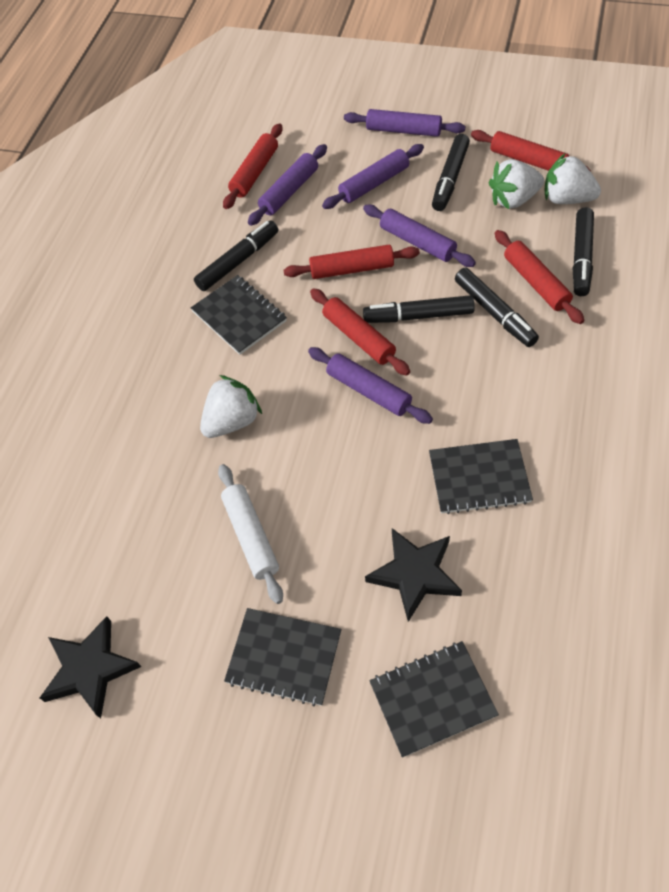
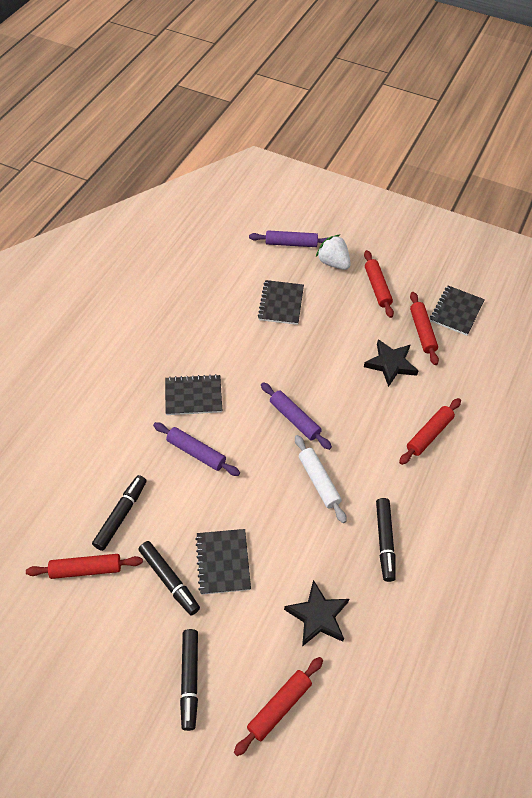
black marker: [194,221,278,291] [363,295,475,323] [432,134,470,211] [455,268,539,347] [573,207,594,296] = 5 -> [92,475,147,551] [138,541,200,615] [180,629,198,731] [376,498,396,582] = 4
purple rolling pin: [248,144,327,226] [308,347,433,424] [322,144,424,209] [344,109,465,137] [363,204,476,267] = 5 -> [153,422,240,476] [249,230,329,247] [261,382,332,450] = 3
white strawberry: [200,375,262,438] [489,159,544,209] [544,154,601,204] = 3 -> [316,235,351,270] = 1

